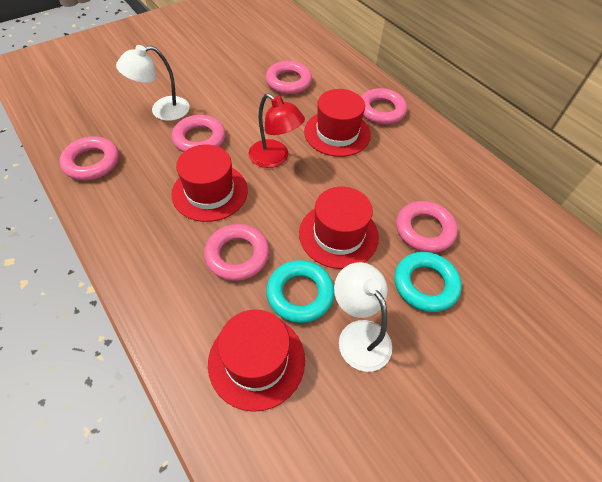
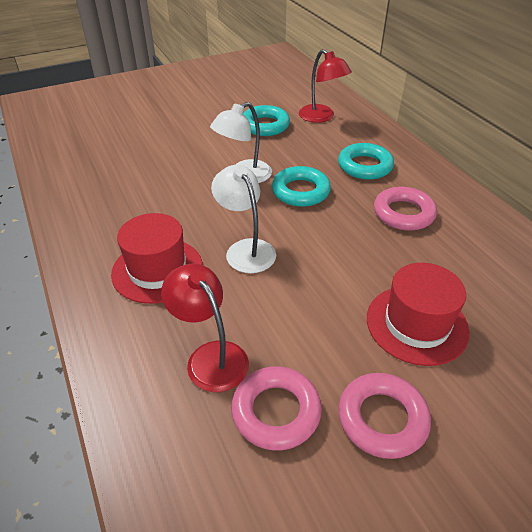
pink ring: [59,136,119,181] [172,115,226,152] [204,224,269,281] [266,61,312,94] [361,88,407,125] [396,201,458,253] = 6 -> [231,366,322,451] [338,373,431,459] [374,187,437,231] = 3
red hat: [171,145,248,222] [208,309,305,412] [299,187,379,269] [304,89,371,157] = 4 -> [111,213,203,304] [367,263,470,366] = 2
red lamp: [248,93,305,168] = 1 -> [161,263,249,392] [299,49,352,123] = 2
turquoise ring: [266,260,334,323] [395,252,462,312] = 2 -> [243,105,290,136] [272,166,331,207] [338,143,394,180] = 3

